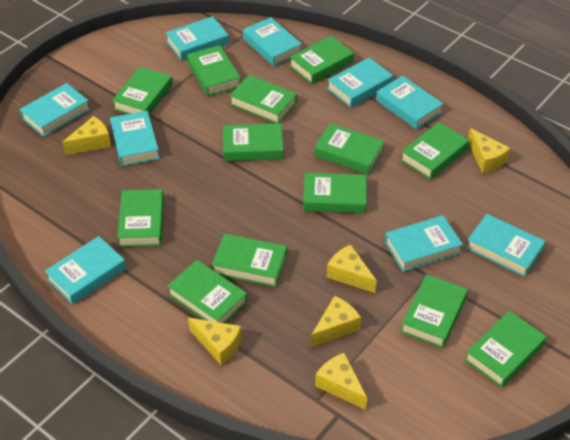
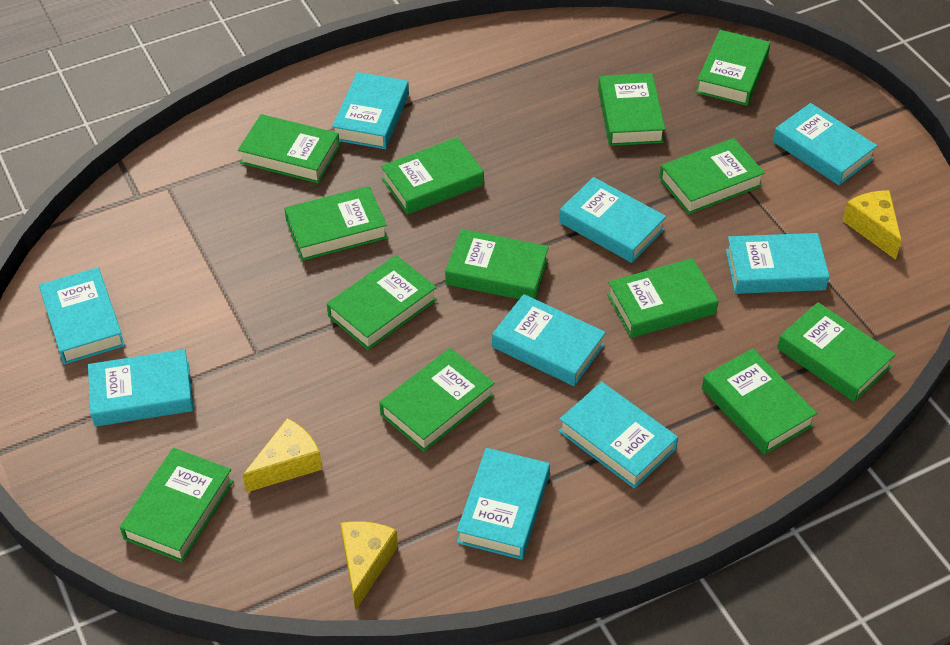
yellow cheese: [62,116,111,155] [188,318,242,365] [311,296,361,347] [315,353,367,410] [327,245,377,293] [468,128,510,173] = 6 -> [243,418,322,493] [341,521,398,611] [842,190,902,260] = 3

